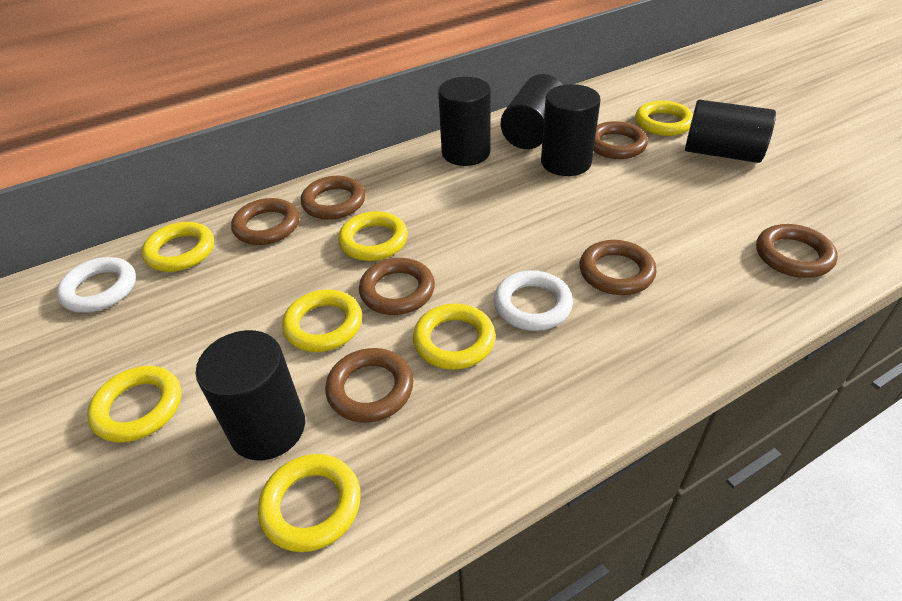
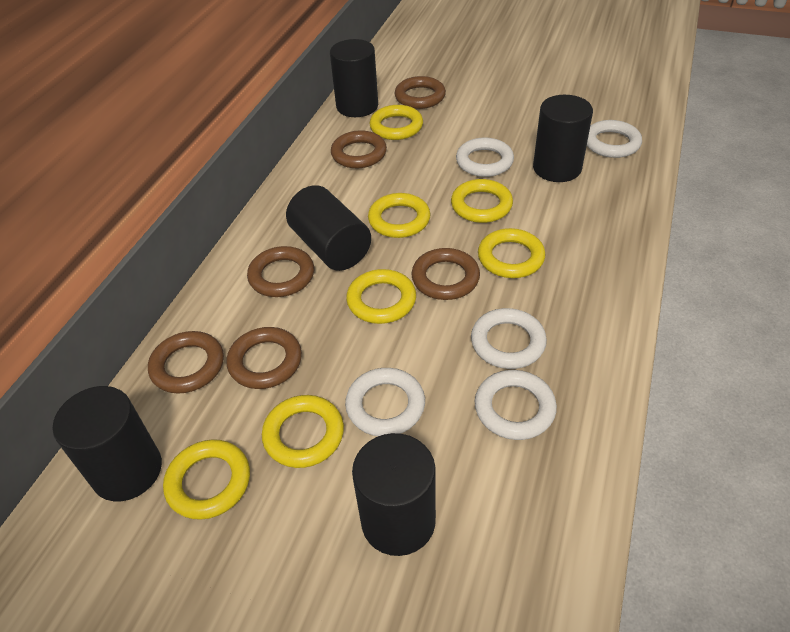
brown ring: [231,198,299,245] [301,176,365,220] [325,348,413,423] [359,258,435,315] [580,240,657,295] [594,121,648,159] [756,224,838,278] = 7 -> [148,331,224,394] [226,327,302,389] [247,246,314,297] [331,130,387,168] [394,76,446,109] [411,248,480,300] = 6
white ring: [56,257,136,313] [494,270,573,331] = 2 -> [345,368,425,436] [456,138,514,177] [471,308,547,369] [475,370,557,440] [587,120,642,158] = 5

